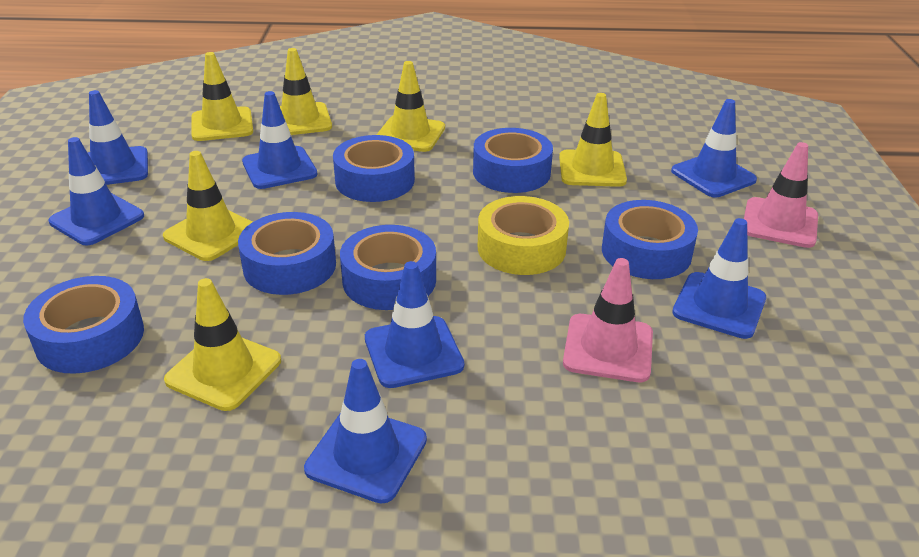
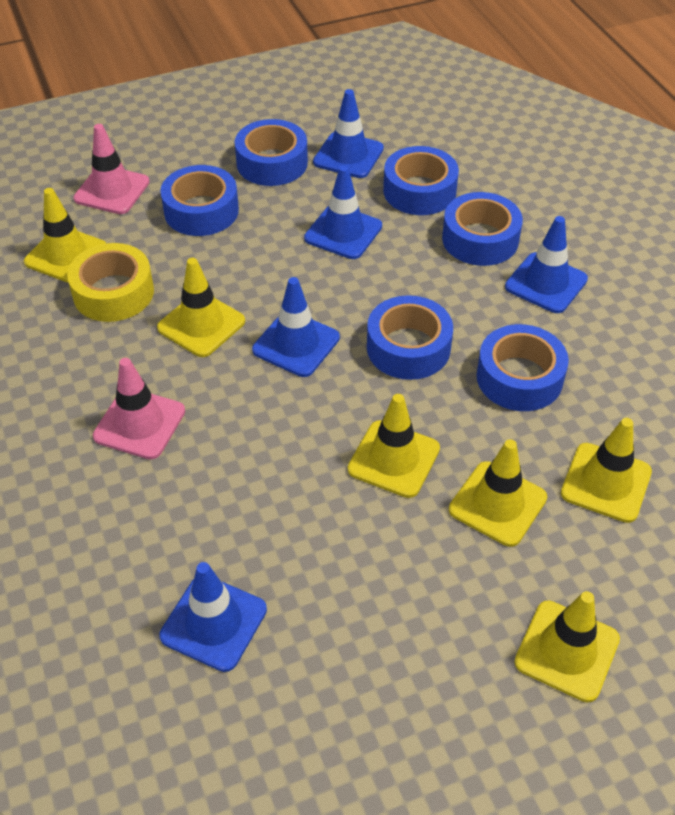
blue traffic cone: [49,137,144,245] [87,90,148,185] [242,91,318,189] [304,359,427,504] [365,261,464,388] [671,99,757,197] [672,218,766,339] = 7 -> [159,562,267,672] [252,277,340,377] [304,165,382,259] [313,89,384,178] [505,216,588,313] = 5

